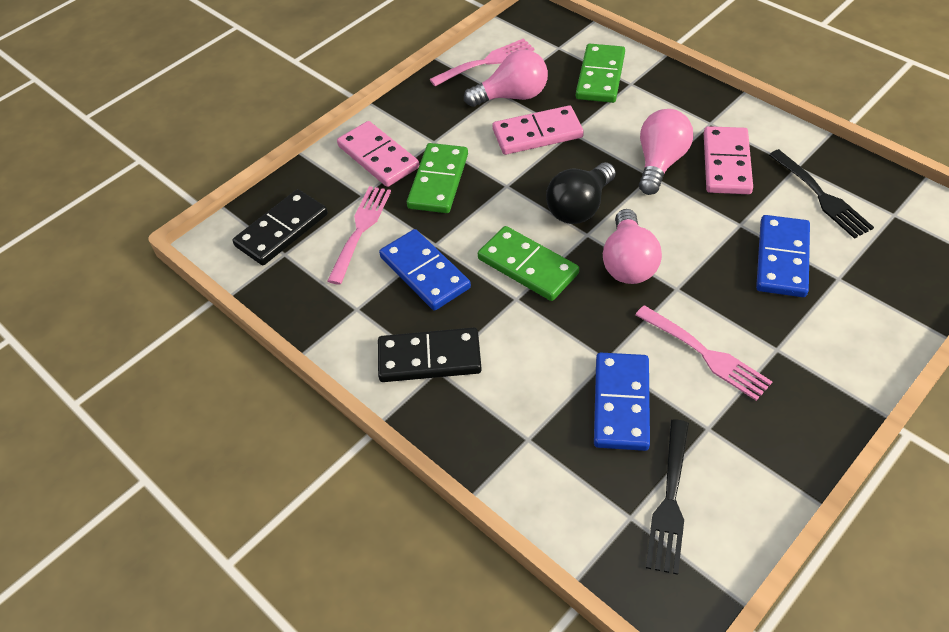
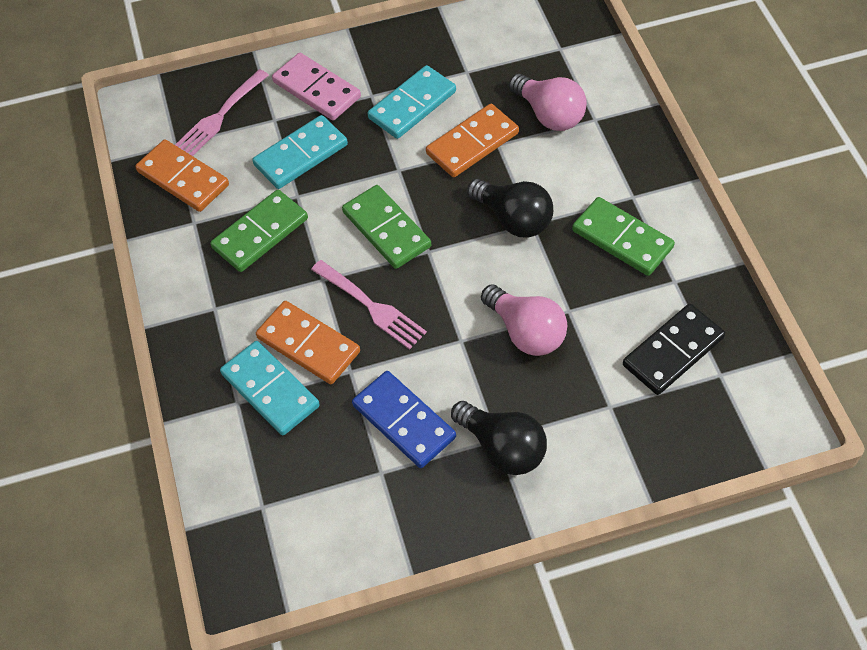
black domino: [233,189,328,265] [378,327,482,382] = 2 -> [623,304,725,395] = 1
black fork: [646,419,689,575] [769,149,874,239] = 2 -> none = 0
black light bulb: [546,162,616,224] = 1 -> [451,401,547,475] [467,179,553,237] = 2
blue domino: [379,229,471,311] [594,353,650,451] [756,215,810,297] = 3 -> [352,371,456,468] = 1
orange domino: none = 0 -> [135,140,229,212] [256,301,360,384] [426,104,519,177] = 3
pink domino: [337,121,419,187] [492,106,584,155] [704,126,753,194] = 3 -> [272,53,361,120] = 1
pink fork: [327,186,391,285] [430,38,534,86] [635,305,773,401] = 3 -> [175,69,269,156] [311,260,427,350] = 2
pink light bulb: [464,50,548,107] [603,209,662,284] [639,109,693,195] = 3 -> [481,284,567,356] [509,74,587,131] = 2
turquoise domino: none = 0 -> [220,341,320,436] [252,115,348,189] [368,65,456,139] = 3

